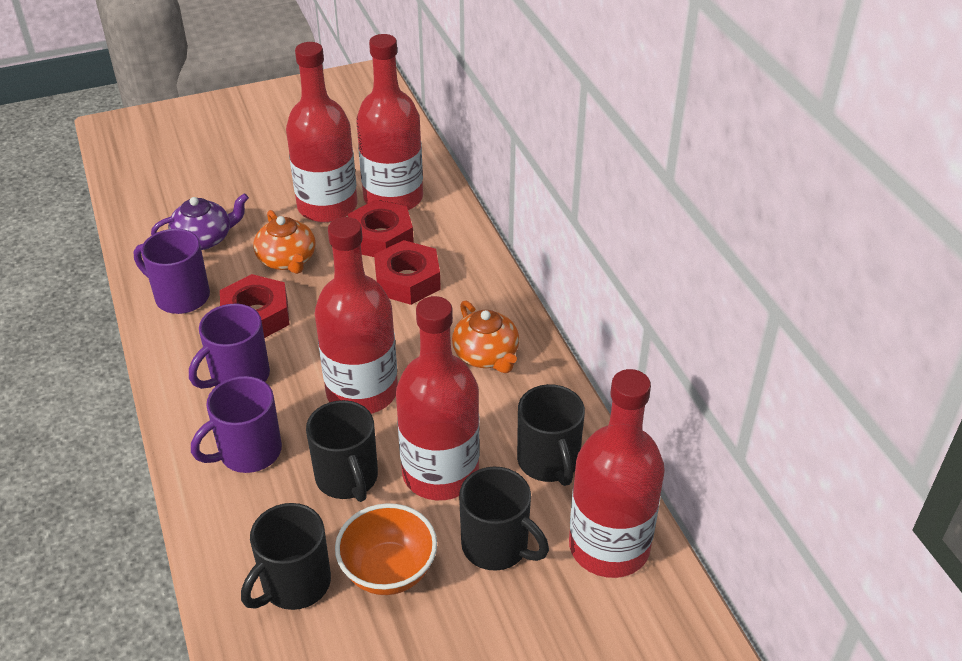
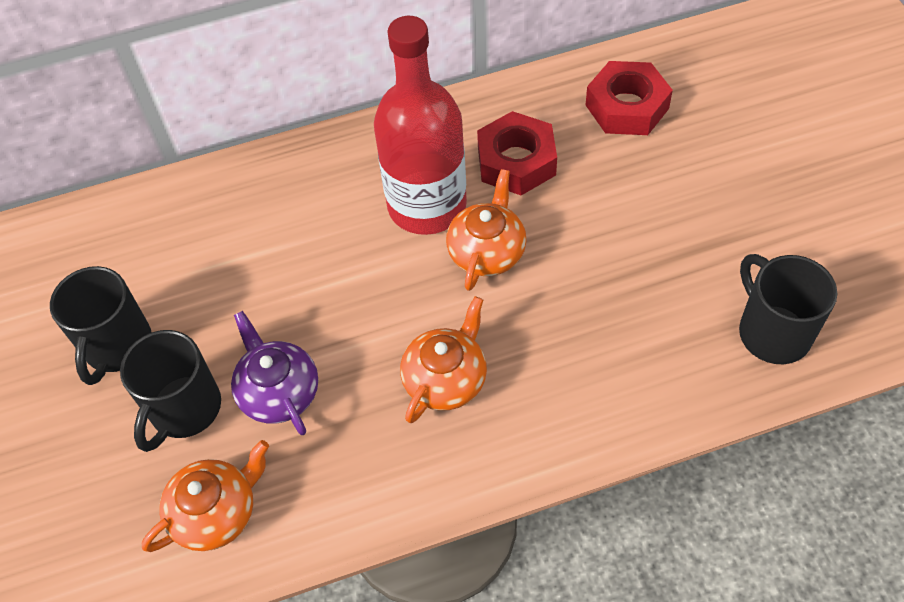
black mug: [241,503,331,610] [306,400,378,502] [459,467,549,571] [517,384,585,486] = 4 -> [50,266,151,385] [120,330,221,452] [739,254,837,364] = 3
orange bowl: [335,503,437,595] = 1 -> none = 0
orange teapot: [253,210,315,274] [452,301,519,373] = 2 -> [142,440,269,552] [400,296,487,423] [446,169,526,291] = 3
purple mug: [134,229,210,314] [189,304,270,389] [191,376,282,473] = 3 -> none = 0
red bottle: [286,42,358,223] [315,217,398,414] [356,34,423,210] [396,296,480,500] [569,369,665,578] = 5 -> [374,16,467,235] = 1
red nut: [220,274,290,338] [348,200,414,257] [374,240,441,305] = 3 -> [477,111,557,195] [585,61,673,135] = 2

